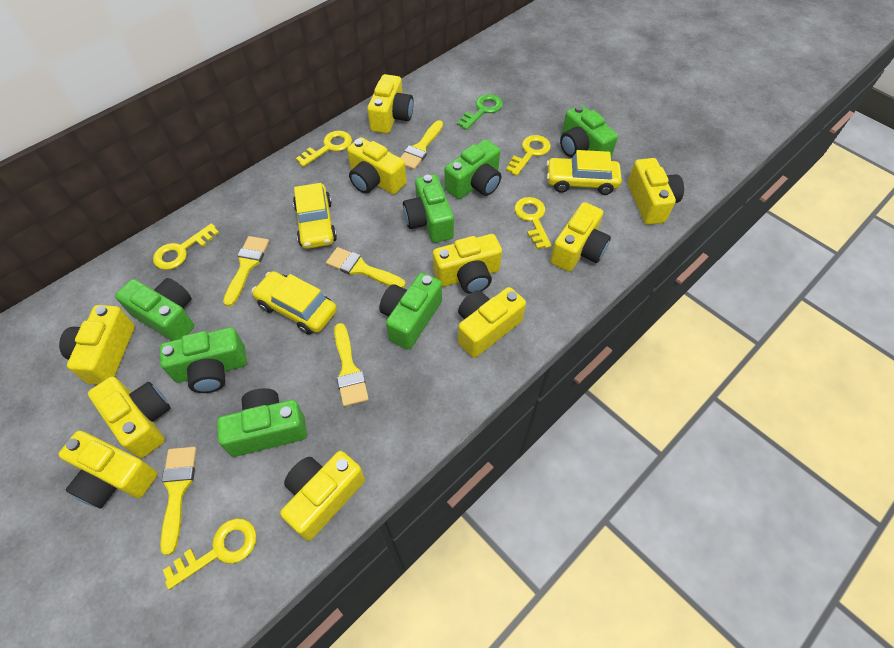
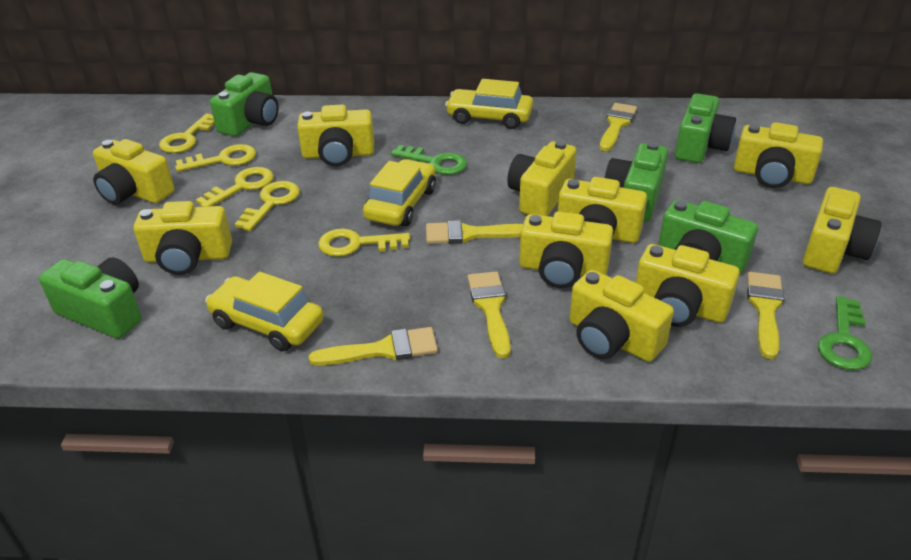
green camera: [115,278,194,341] [159,327,247,393] [217,388,307,457] [379,273,442,350] [403,174,454,243] [445,139,501,199] [560,105,618,158] = 7 -> [39,258,141,338] [210,72,279,136] [604,142,668,222] [658,200,758,274] [675,93,736,163] = 5
green key: [457,94,503,130] = 1 -> [391,145,467,175] [818,296,872,370] = 2

